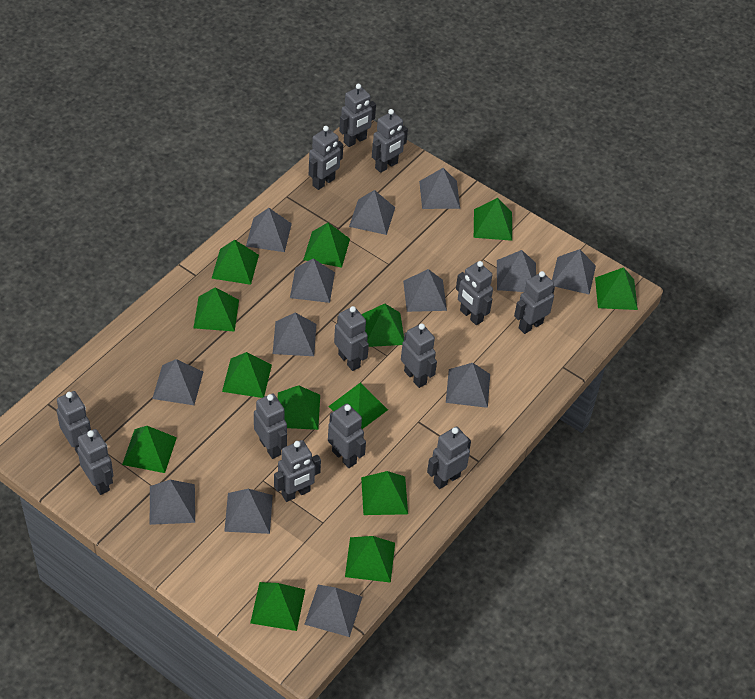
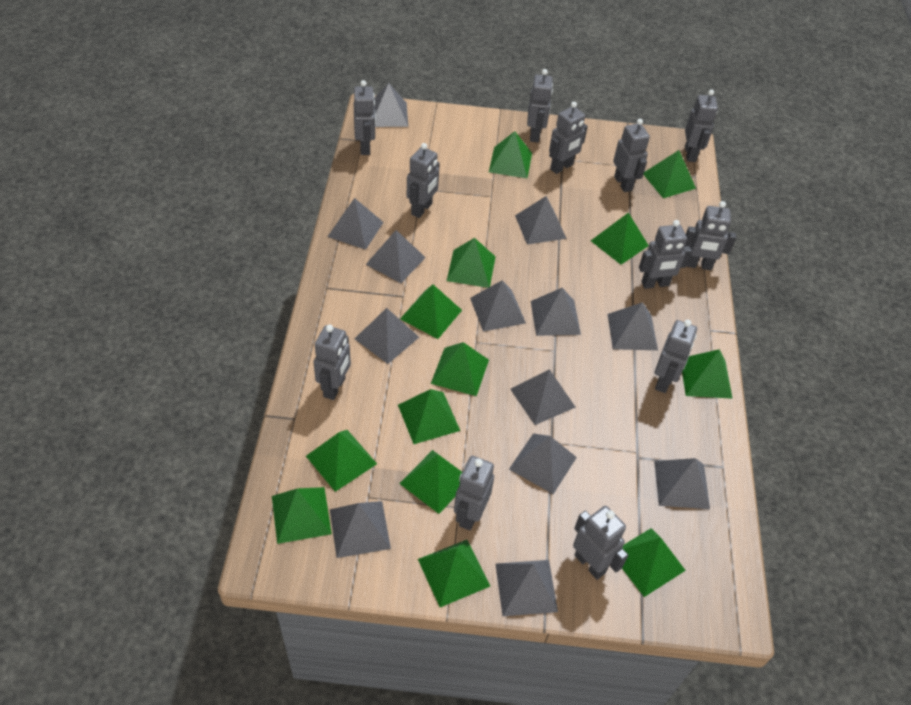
grey robot: [57,391,91,454] [77,429,113,495] [254,394,287,459] [274,440,321,502] [309,126,343,190] [328,403,366,468] [334,306,369,371] [339,84,376,147] [372,109,408,173] [401,323,437,388] [427,426,471,489] [456,261,493,325] [514,271,555,334] = 13 -> [313,325,351,400] [354,80,376,155] [407,143,440,218] [454,456,494,531] [527,69,553,142] [549,101,588,174] [573,506,628,580] [613,119,650,192] [639,220,692,289] [655,319,697,393] [685,89,718,162] [685,201,736,270] = 12

